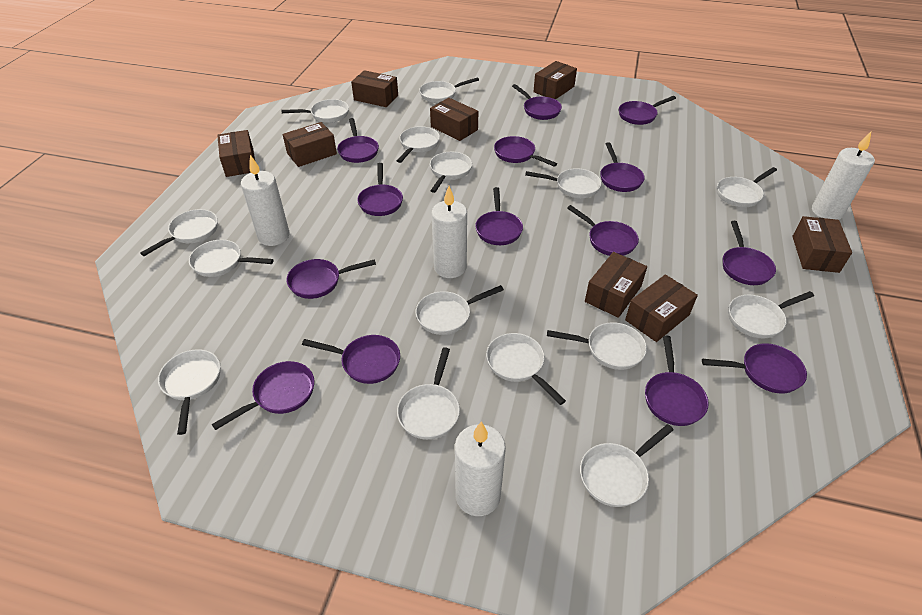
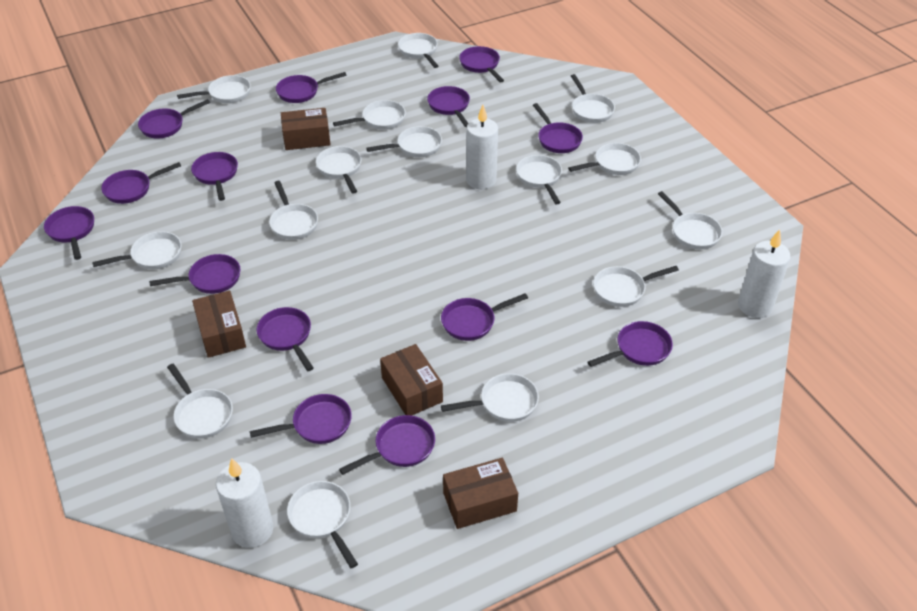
brown box: [217,130,255,177] [282,122,337,167] [351,70,398,107] [430,98,478,141] [533,61,577,100] [585,252,647,318] [625,274,698,342] [792,216,852,273] = 8 -> [192,291,246,358] [281,108,331,150] [380,344,443,416] [443,458,518,529] = 4
white candle: [241,155,289,246] [431,186,467,278] [455,421,506,516] [812,132,875,220] = 4 -> [216,458,273,548] [466,105,498,189] [738,229,790,318] = 3

